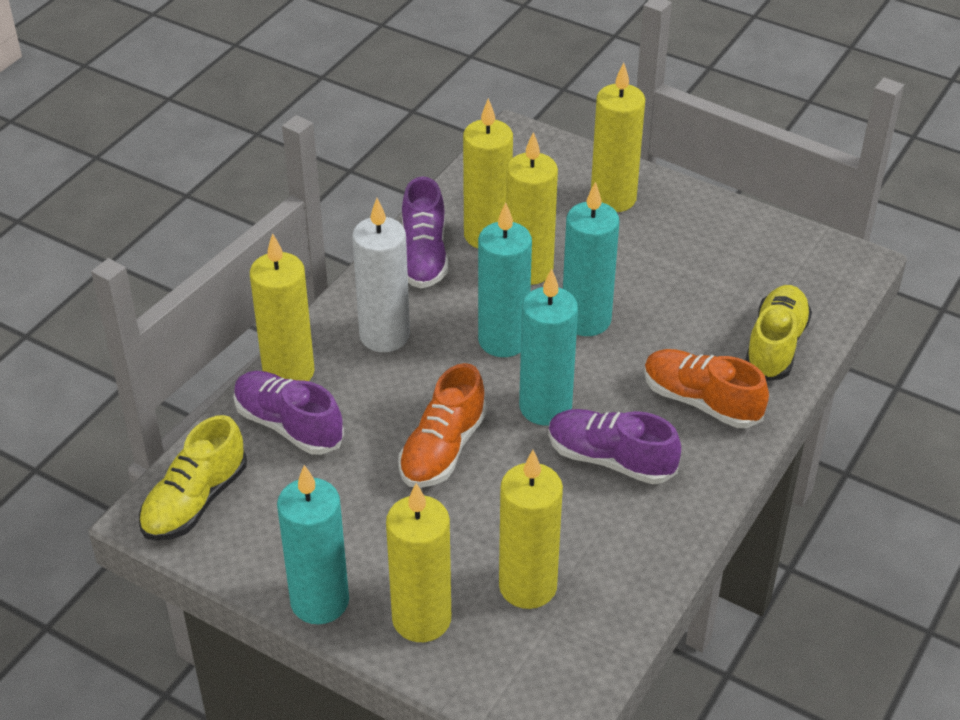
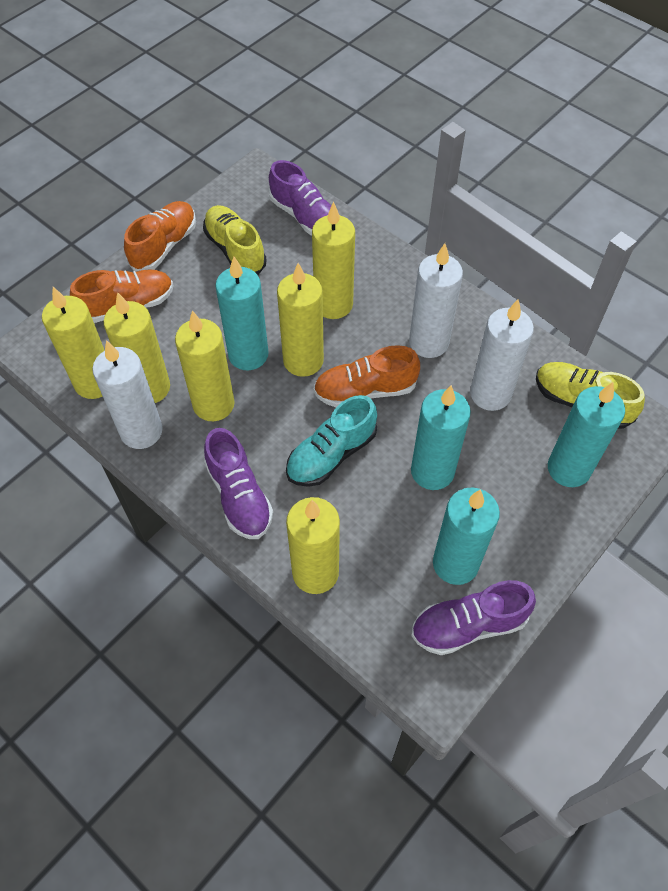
orange shoe: [398,363,487,488] [644,349,769,428] = 2 -> [70,269,173,323] [124,201,196,271] [313,345,420,407] = 3
turquoise shoe: none = 0 -> [286,395,377,487] = 1
white candle: [352,198,410,352] = 1 -> [92,340,163,449] [409,243,463,358] [470,299,534,411] = 3

